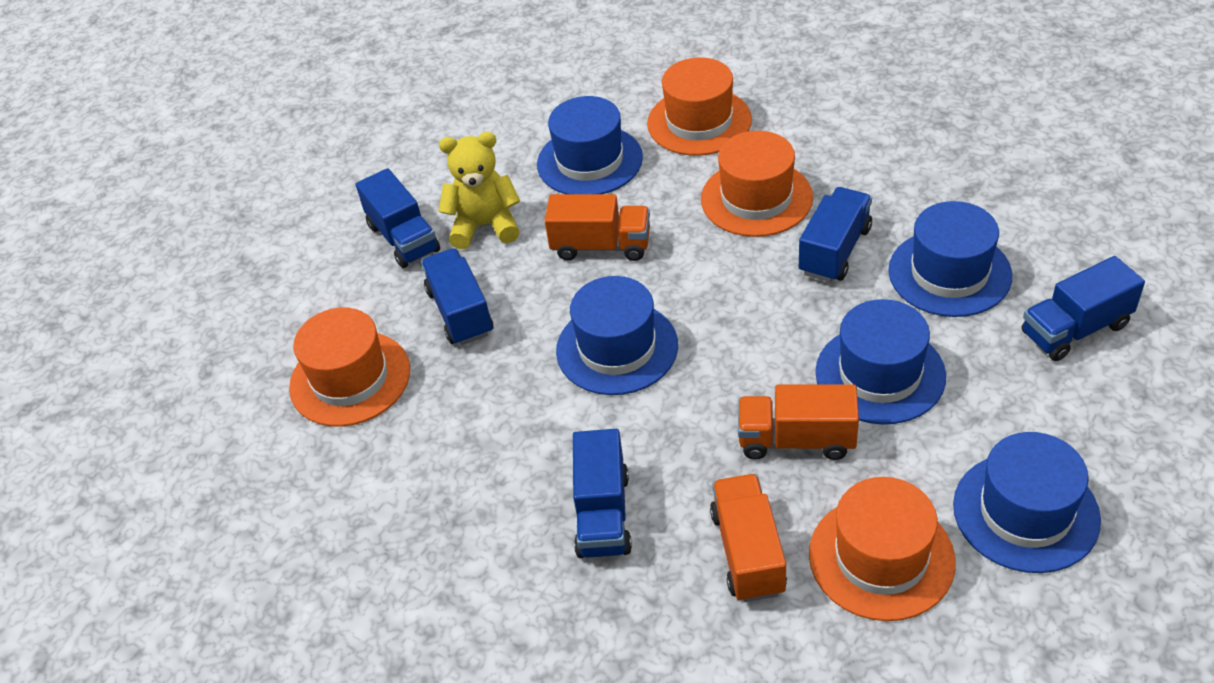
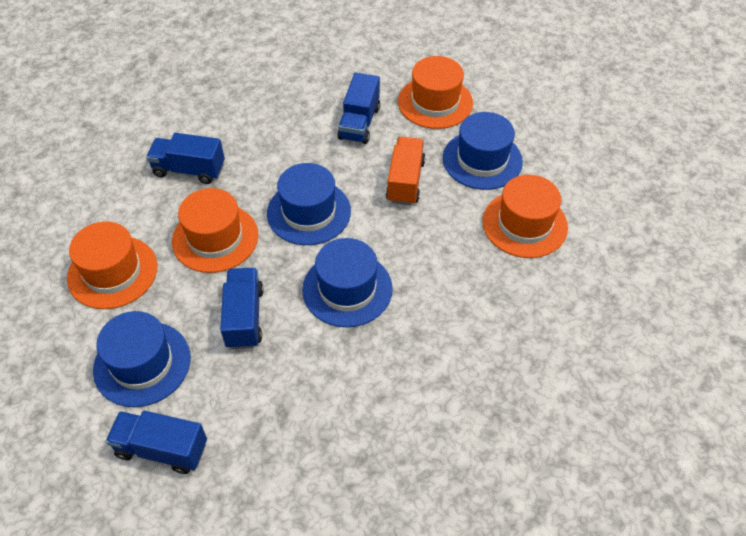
blue hat: [537,96,643,194] [556,276,678,395] [815,299,946,424] [889,201,1012,317] [953,432,1101,573] = 5 -> [93,311,190,407] [267,163,351,245] [302,238,393,327] [443,112,523,190] = 4
blue truck: [356,168,440,268] [421,248,493,345] [573,429,632,558] [799,187,872,282] [1022,256,1145,361] = 5 -> [106,411,207,474] [146,133,225,184] [220,268,264,349] [337,72,380,144] = 4
orange truck: [544,194,650,261] [710,474,787,602] [738,384,859,460] = 3 -> [386,137,426,205] = 1
yellow teddy bear: [438,132,520,249] = 1 -> none = 0

